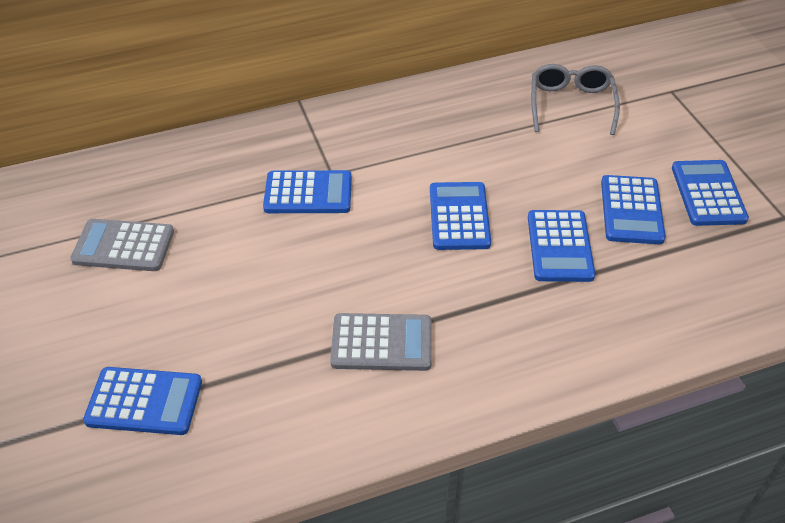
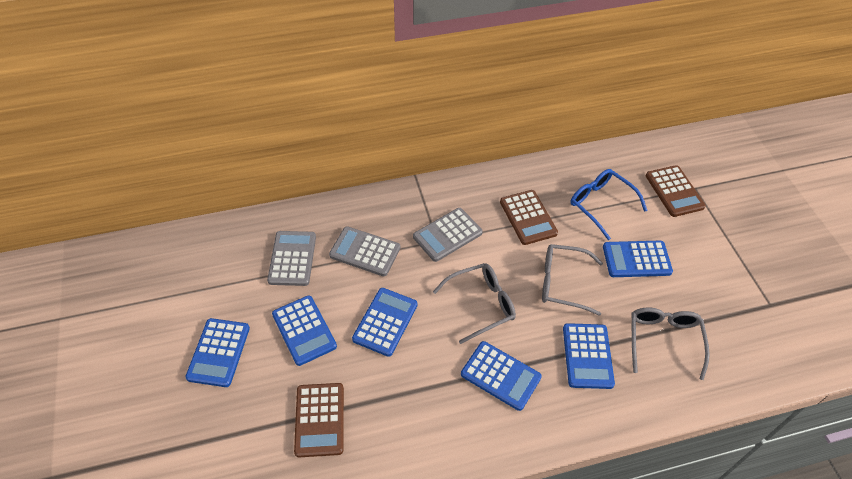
blue glasses: none = 0 -> [570,169,648,240] = 1
brown calculator: none = 0 -> [294,383,344,457] [500,190,558,245] [646,165,706,217] = 3
grey calculator: [70,219,174,271] [330,313,432,371] = 2 -> [267,231,316,286] [329,226,401,276] [413,208,483,262] = 3
grey glasses: [531,64,620,135] = 1 -> [433,263,516,344] [542,244,603,316] [631,307,710,380] = 3

